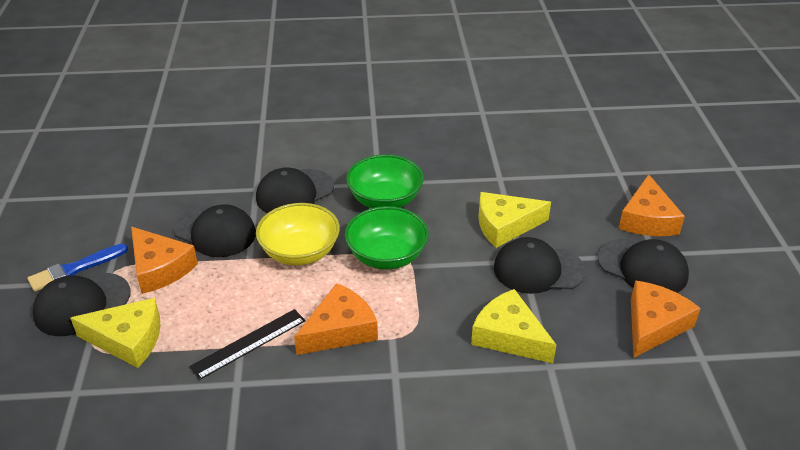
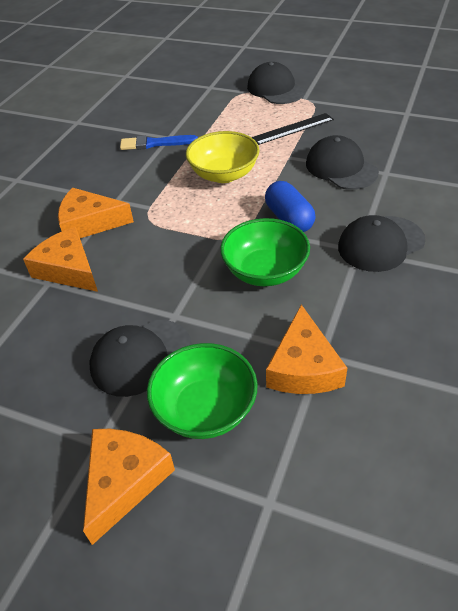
black cap: [33,273,130,336] [174,204,256,257] [256,168,334,213] [494,237,585,294] [598,239,689,293] = 5 -> [90,320,192,397] [247,62,305,104] [306,135,379,190] [338,215,426,272] = 4
blue capsule: none = 0 -> [265,181,316,232] = 1
yellow cheese: [70,298,160,368] [471,289,557,363] [478,192,551,248] = 3 -> none = 0

